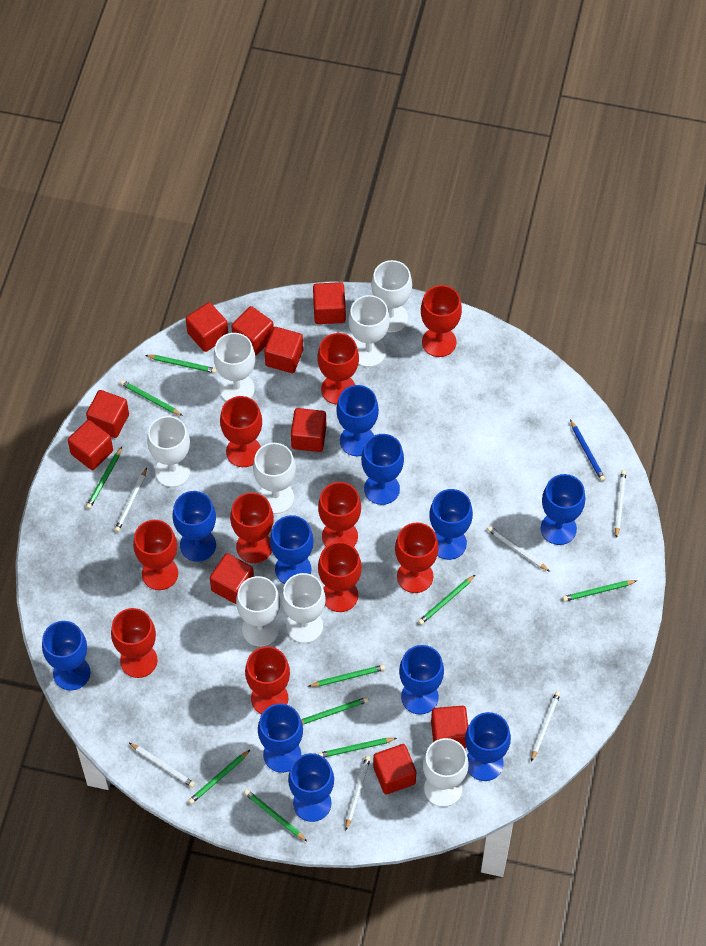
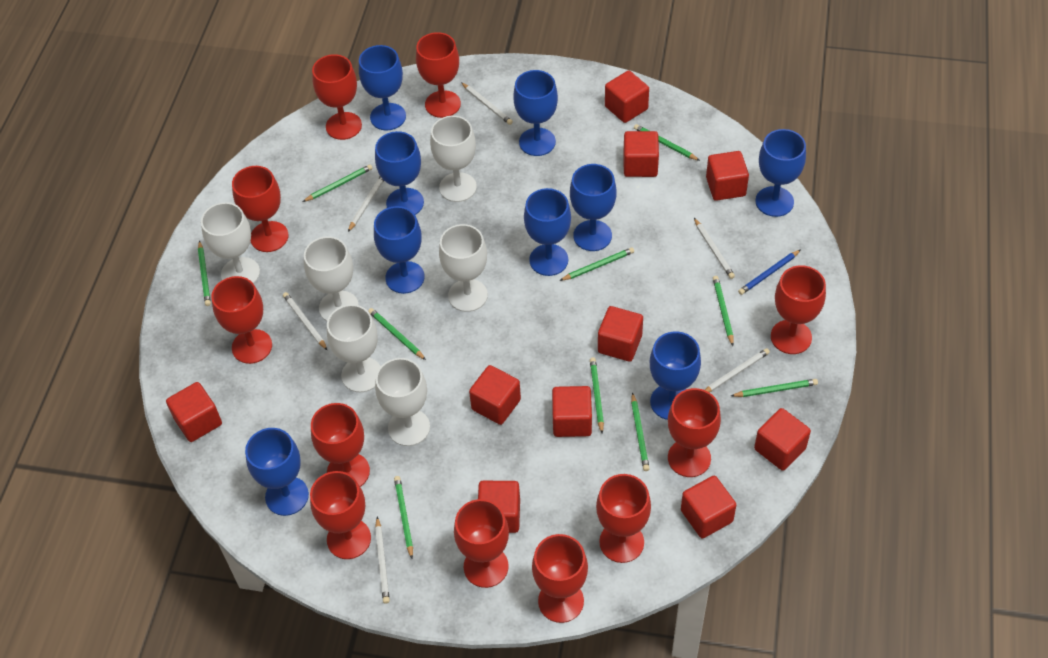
blue goblet: [42,621,91,690] [173,491,216,562] [258,704,303,773] [270,515,314,584] [288,753,334,822] [336,385,379,456] [361,434,404,505] [399,645,444,715] [429,489,473,560] [465,712,511,781] [541,474,585,545] = 11 -> [245,428,309,516] [359,45,406,130] [374,206,425,294] [375,131,424,215] [513,70,558,156] [524,188,571,276] [570,164,616,251] [650,331,701,420] [755,129,806,217] = 9
red goblet: [111,608,158,678] [133,520,178,590] [220,396,262,467] [230,493,274,563] [245,646,290,714] [317,333,359,405] [318,482,361,547] [318,542,362,612] [395,523,439,593] [421,285,462,357] = 10 -> [211,276,272,364] [232,166,288,252] [310,471,371,559] [311,403,370,487] [312,54,362,140] [416,32,461,118] [454,499,509,588] [532,534,588,623] [596,474,651,563] [668,388,721,477] [771,265,826,354] = 11
white goblet: [147,416,191,487] [214,333,255,401] [236,576,280,646] [253,443,296,514] [281,573,326,643] [348,295,390,367] [371,260,412,332] [423,738,469,807] = 8 -> [201,202,260,284] [304,236,359,321] [327,305,381,392] [375,358,430,446] [430,116,477,202] [439,224,488,312] = 6

